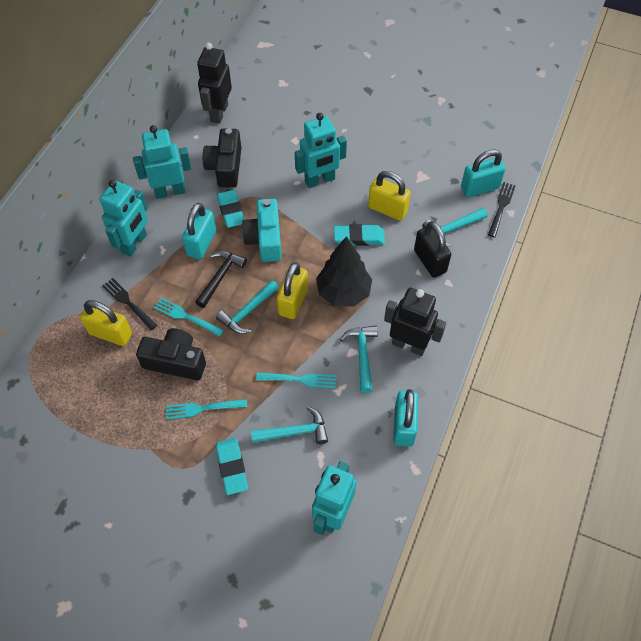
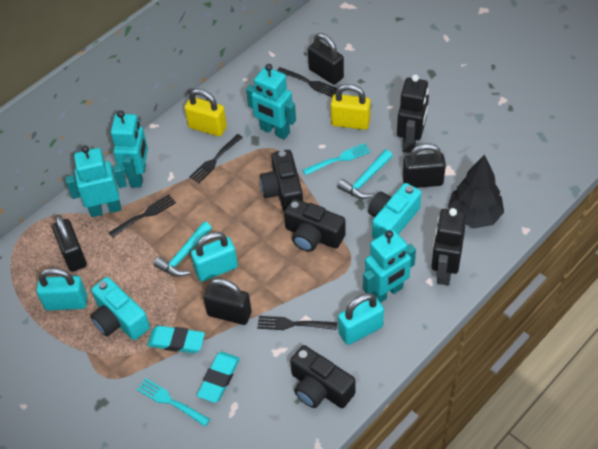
black camera: [136,328,206,380] [203,128,241,188] = 2 -> [260,150,303,211] [284,198,346,252] [290,345,355,408] = 3
black fork: [102,278,157,330] [488,182,516,237] = 2 -> [108,194,176,238] [189,134,243,183] [257,316,337,330] [277,67,338,97] = 4
black hammer: [195,251,247,308] = 1 -> none = 0
black padlock: [414,221,451,277] = 1 -> [52,215,87,272] [203,278,252,325] [308,33,344,85] [403,143,446,188] = 4
turquoise camera: [242,199,282,262] = 1 -> [90,277,150,340] [368,183,421,239] = 2
turquoise eraser: [216,438,248,495] [217,190,245,228] [334,224,385,246] = 3 -> [147,326,205,353] [197,352,240,403] = 2
turquoise fork: [154,298,224,337] [166,399,247,420] [256,372,336,389] = 3 -> [137,378,210,426] [303,143,370,175] = 2
turquoise hammer: [216,280,279,334] [251,406,328,444] [340,326,378,393] [422,208,488,247] = 4 -> [153,222,212,277] [337,150,393,199] = 2
yellow padlock: [80,300,132,346] [277,262,308,319] [368,171,411,221] = 3 -> [184,88,227,136] [331,84,371,130] = 2

